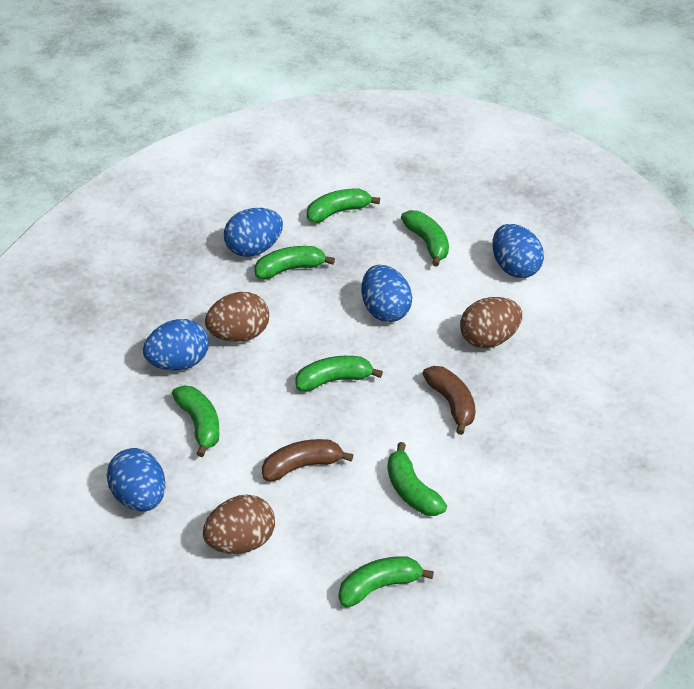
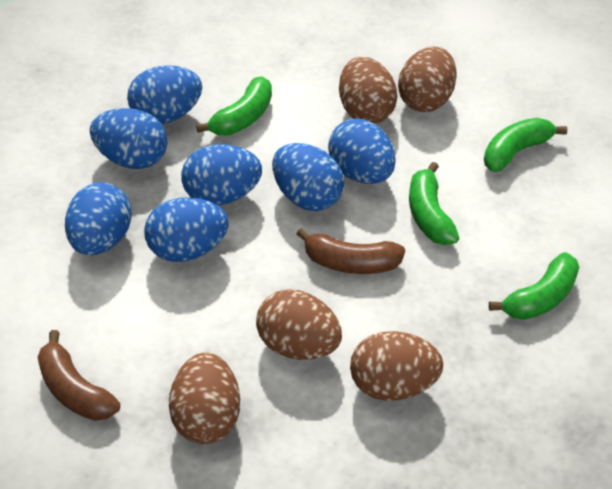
blue egg: [107,448,165,512] [143,319,209,370] [224,208,283,257] [361,265,412,322] [492,224,544,278] = 5 -> [65,182,132,255] [90,108,167,169] [127,65,202,124] [144,197,228,262] [181,144,262,205] [272,143,344,211] [328,119,396,184] = 7
brown egg: [203,495,275,554] [205,292,269,342] [460,297,522,348] = 3 -> [169,352,240,444] [256,289,342,360] [339,57,397,124] [350,331,443,401] [398,47,457,112] = 5
green banana: [172,385,219,457] [255,246,335,279] [295,356,383,392] [307,189,380,223] [338,556,434,607] [387,442,447,516] [401,210,449,267] = 7 -> [196,76,272,136] [409,162,459,245] [484,118,567,172] [489,252,579,320] = 4

